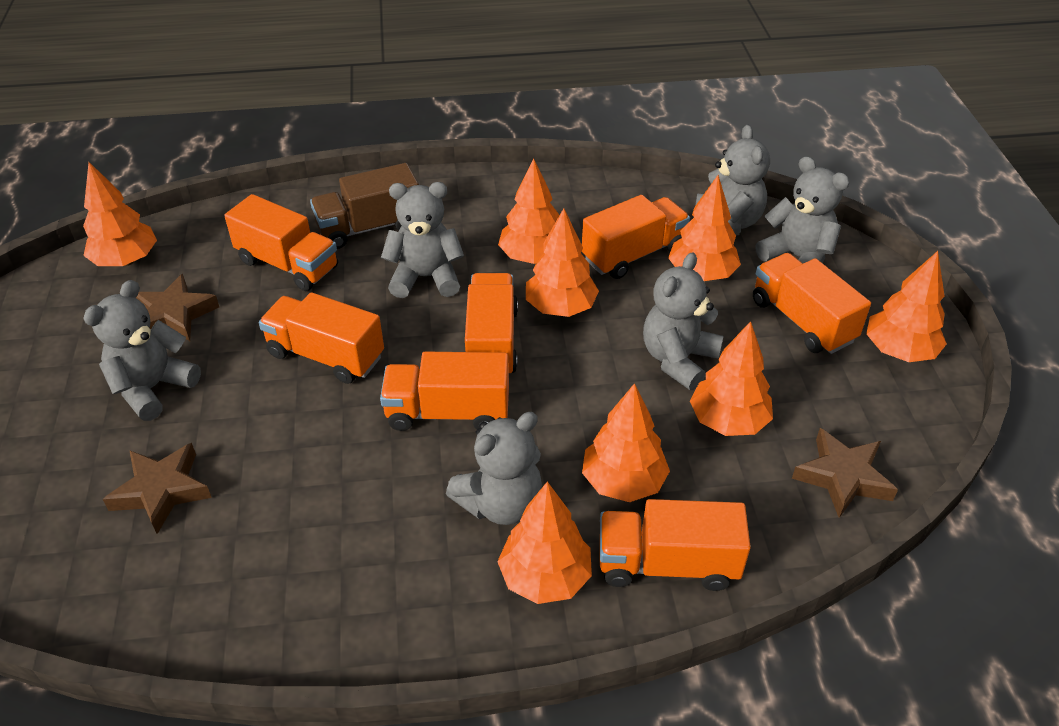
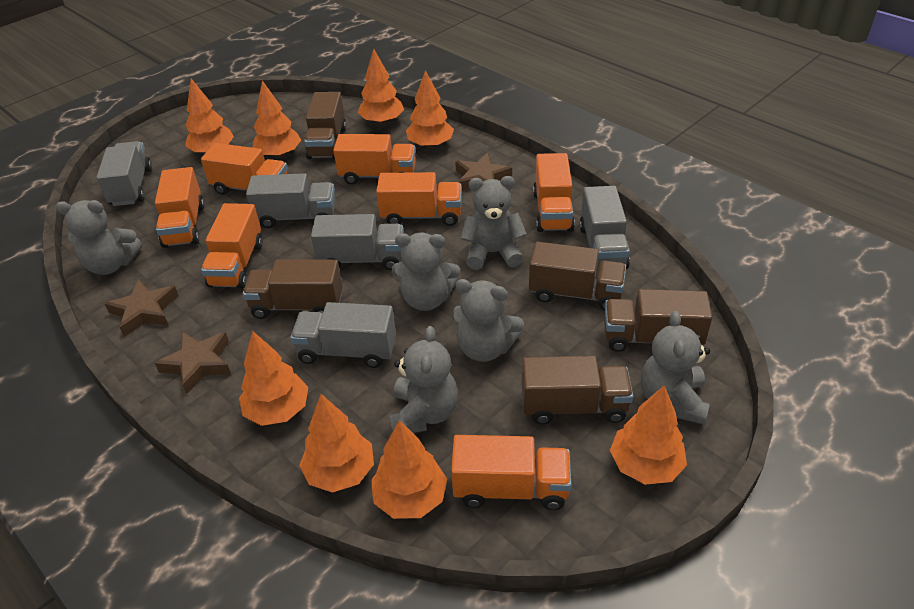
brown truck: [310,163,419,249] = 1 -> [243,260,343,319] [304,92,346,159] [522,356,633,425] [529,242,626,310] [604,289,712,352] = 5
grey truck: none = 0 -> [96,141,152,206] [246,173,336,228] [290,302,396,368] [311,214,403,270] [579,186,630,269] = 5

